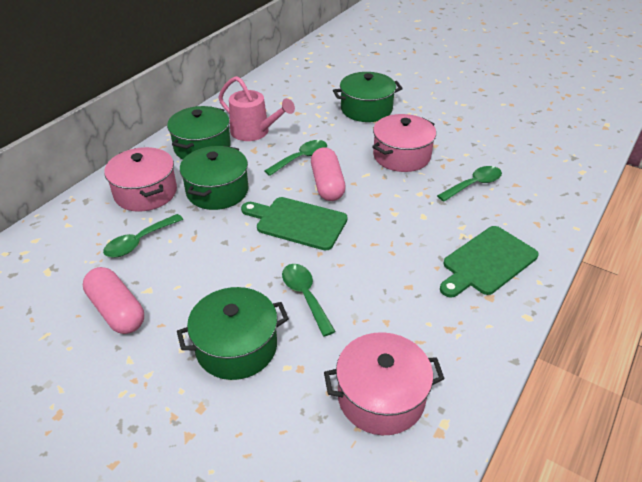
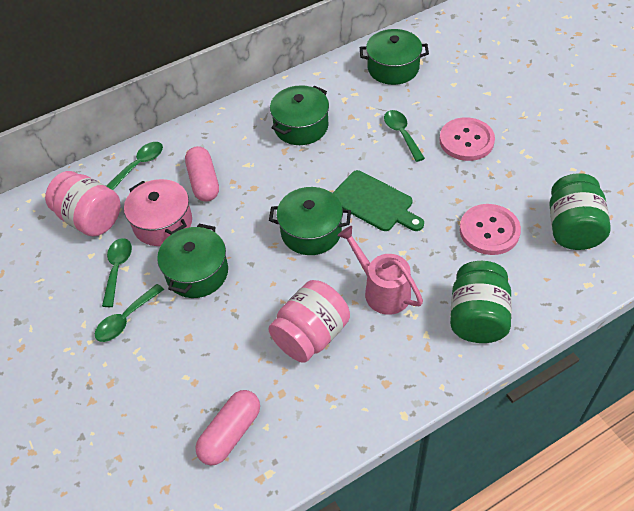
green cutting board: [241,197,348,251] [440,226,539,298] = 2 -> [333,170,424,231] = 1
green jar: none = 0 -> [450,261,512,343] [549,173,611,250] = 2
pink button: none = 0 -> [439,117,495,161] [460,204,521,255] = 2
pink jar: none = 0 -> [45,171,120,237] [268,280,350,363] = 2
pink pot: [104,147,177,212] [324,332,445,435] [372,114,436,172] = 3 -> [124,179,192,246] = 1

